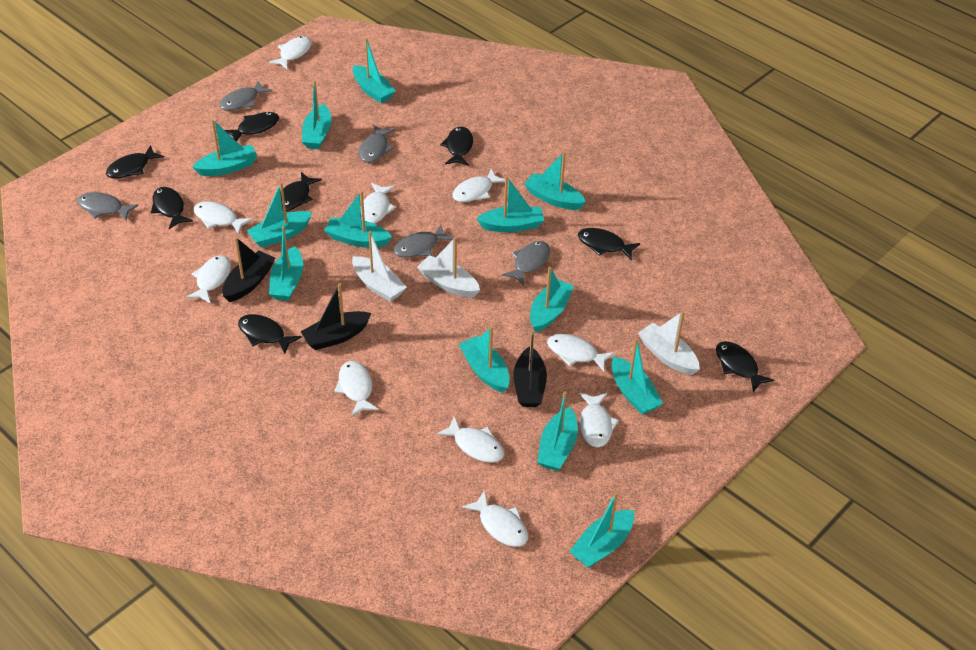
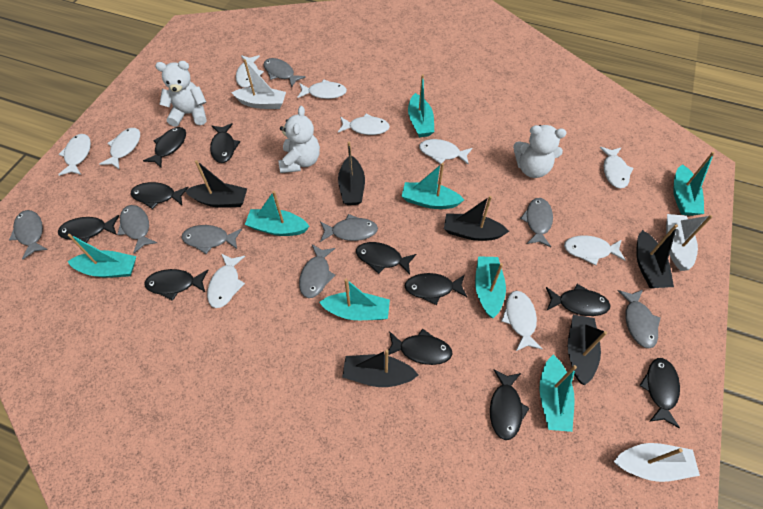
black boat: [222,237,275,302] [300,283,372,350] [513,330,547,407] = 3 -> [185,160,247,208] [338,141,365,205] [342,350,418,387] [444,196,509,241] [568,315,607,386] [637,224,678,288] = 6
black fish: [106,145,164,179] [151,187,193,229] [225,112,279,142] [238,314,301,354] [280,172,322,211] [440,126,473,166] [578,228,640,260] [716,341,774,392] = 8 -> [58,215,119,243] [131,182,189,209] [143,127,186,168] [144,269,208,301] [210,123,240,163] [356,242,416,275] [388,328,452,365] [405,273,467,305] [490,369,530,440] [546,284,611,316] [639,358,680,428] = 11
grey fish: [77,192,139,221] [219,81,272,111] [359,125,395,163] [393,225,454,258] [502,241,550,285] = 5 -> [9,210,48,259] [117,205,157,253] [182,225,242,254] [264,58,306,87] [299,245,336,298] [320,214,378,242] [520,198,553,247] [618,290,660,348] = 8
turquoise boat: [192,119,257,176] [247,182,312,248] [269,226,303,301] [302,80,332,149] [324,191,392,248] [353,38,396,103] [459,326,510,393] [476,176,544,232] [524,152,586,210] [530,267,574,333] [537,392,578,471] [569,492,634,568] [612,338,663,415] = 13 -> [67,234,136,278] [245,191,309,236] [319,279,390,320] [401,163,464,209] [408,74,434,137] [475,256,506,318] [539,355,577,432] [673,152,715,216] = 8
white teddy bear: none = 0 -> [155,61,206,127] [279,106,320,173] [513,125,566,178] = 3

